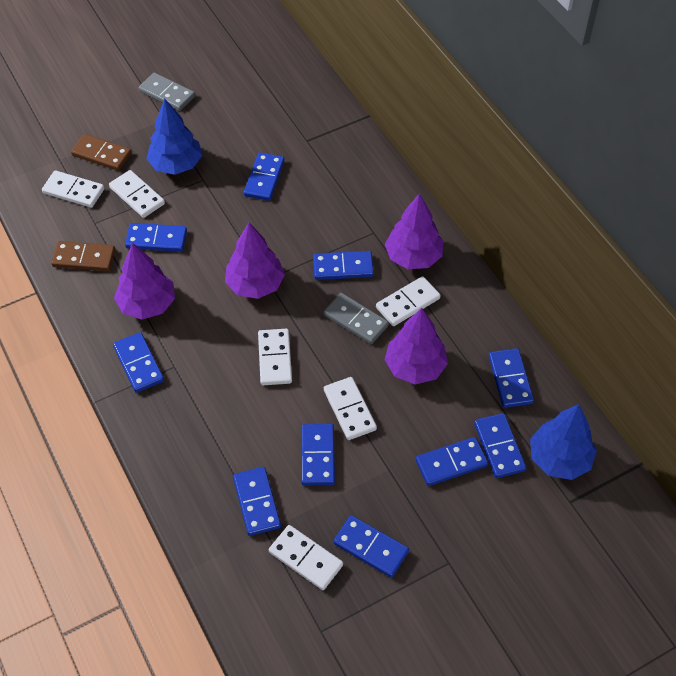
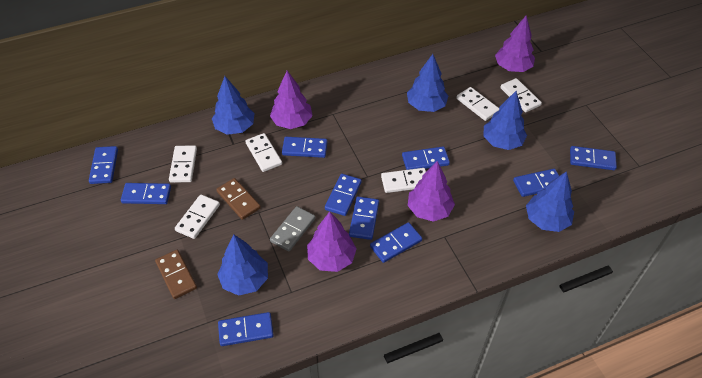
blue tree: [147,99,202,175] [530,404,597,480] = 2 -> [212,76,255,135] [217,235,268,296] [407,54,448,112] [483,91,527,150] [526,171,574,232] = 5
grey domino: [139,73,195,111] [323,293,389,344] = 2 -> [270,206,315,251] = 1

